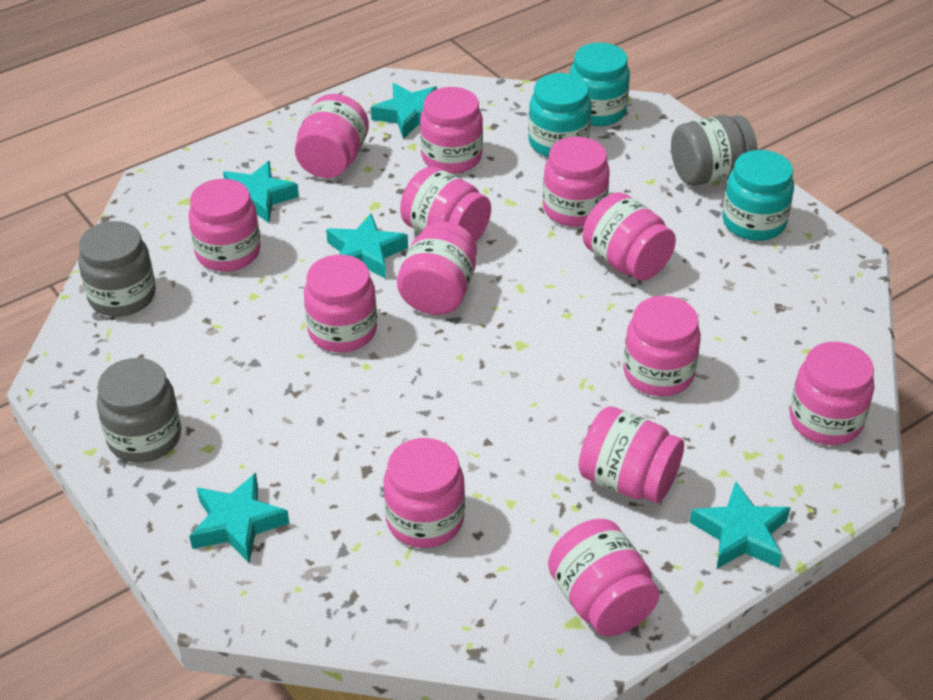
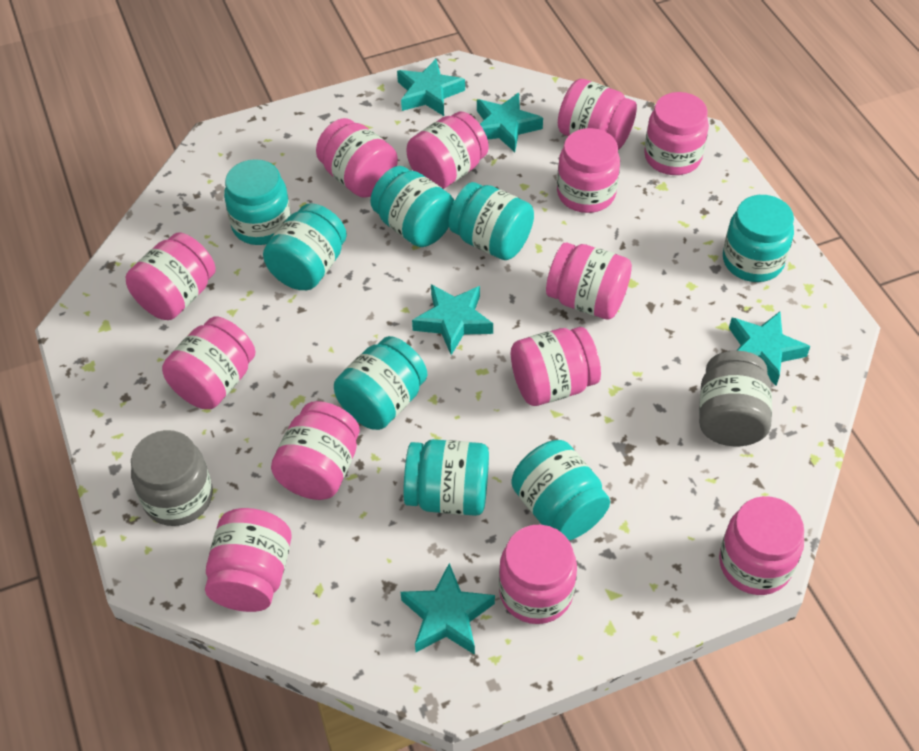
grey jar: [78,221,156,317] [97,358,181,463] [671,115,757,186] = 3 -> [131,430,213,526] [699,350,772,446] = 2
turquoise jar: [528,73,591,157] [570,43,630,127] [722,150,794,241] = 3 -> [224,159,291,245] [263,203,347,290] [334,336,427,430] [370,166,454,247] [403,439,489,516] [448,182,534,260] [511,440,610,540] [723,195,794,282] = 8

